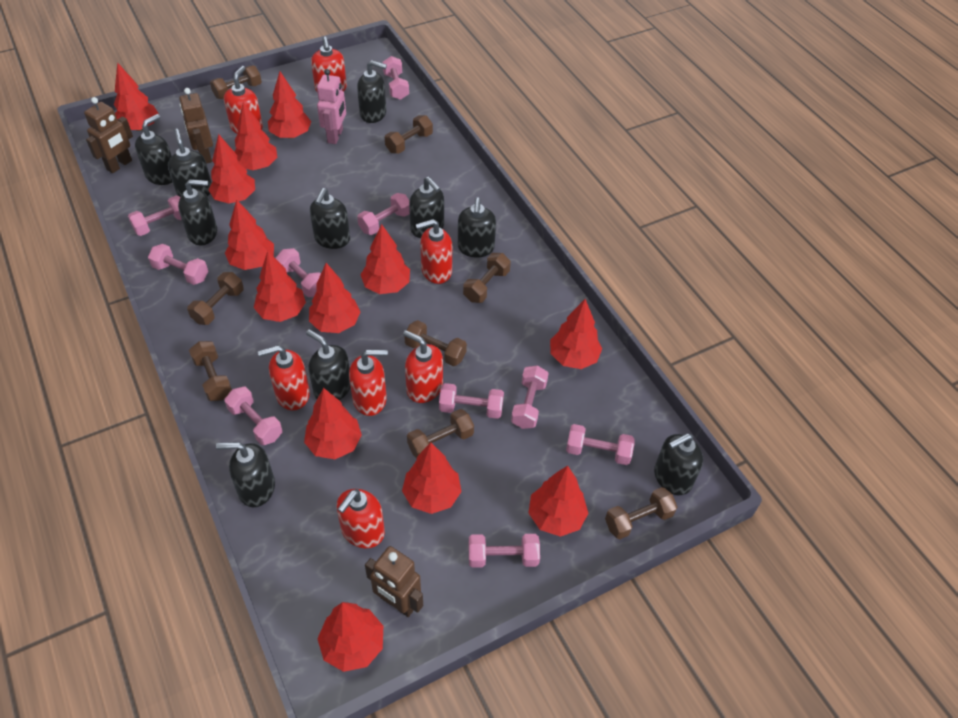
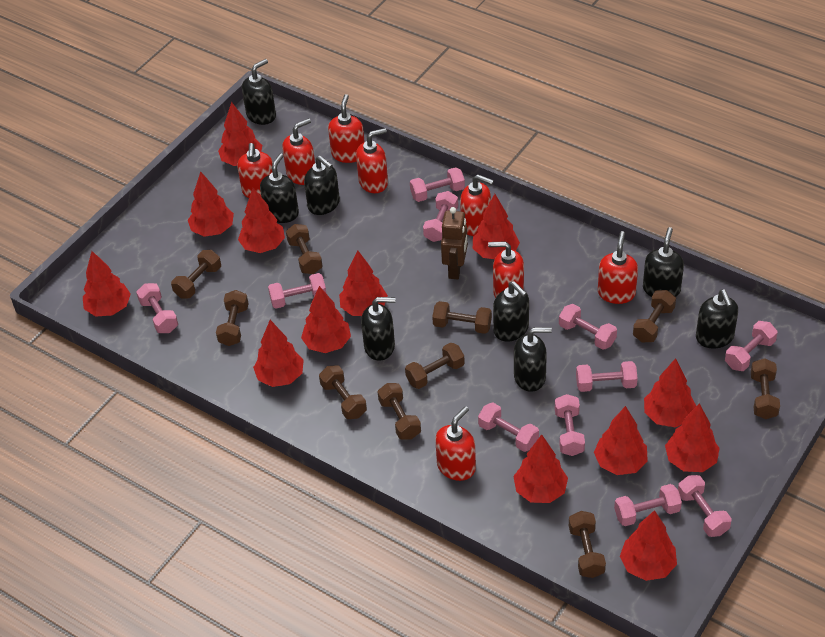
black soap dispenser: [135,114,172,185] [168,129,212,197] [178,179,217,245] [216,442,275,507] [306,330,350,400] [310,188,350,249] [357,60,387,123] [409,177,444,238] [458,198,496,258] [654,433,703,495] = 10 -> [242,59,276,125] [260,153,299,223] [304,156,340,215] [361,297,396,361] [493,281,529,342] [514,327,552,392] [643,227,684,297] [696,290,738,349] = 8
brown dumbbell: [187,272,244,325] [189,341,232,401] [210,65,262,99] [385,115,433,154] [404,320,467,366] [407,409,474,458] [463,253,511,303] [605,487,677,539] = 8 -> [171,250,221,298] [216,290,249,346] [286,224,323,274] [319,365,367,419] [378,383,421,440] [405,343,465,389] [432,301,492,334] [569,511,606,578] [633,290,676,342] [751,358,780,419] = 10
brown robot: [84,97,133,173] [179,88,213,164] [365,546,423,617] = 3 -> [441,207,468,279] = 1
pink dumbbell: [128,195,182,236] [148,244,208,285] [224,387,282,445] [276,248,321,297] [357,193,410,235] [383,56,409,100] [439,383,504,419] [469,534,540,568] [511,365,548,429] [566,424,635,465] = 10 -> [136,283,178,333] [268,273,327,308] [410,167,465,202] [423,191,458,242] [478,403,539,452] [555,394,585,456] [559,304,617,350] [576,361,638,392] [614,484,682,526] [678,475,731,537] [725,321,778,371] = 11
pink robot: [317,69,346,144] = 1 -> none = 0
red soap dispenser: [224,66,263,134] [258,345,310,411] [311,37,347,93] [337,489,385,548] [349,350,388,416] [403,330,443,403] [416,219,452,284] = 7 -> [237,143,273,198] [282,118,315,185] [328,94,365,163] [356,128,388,193] [435,406,476,481] [460,175,494,236] [488,241,524,298] [598,231,638,304] = 8

